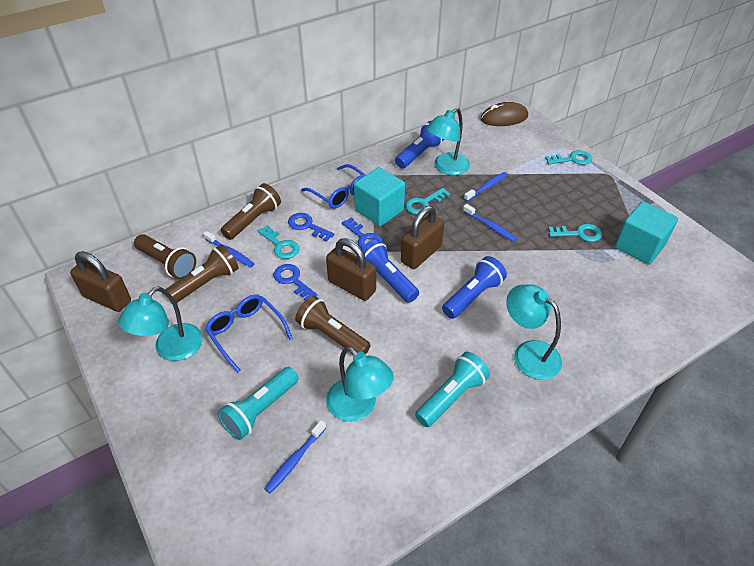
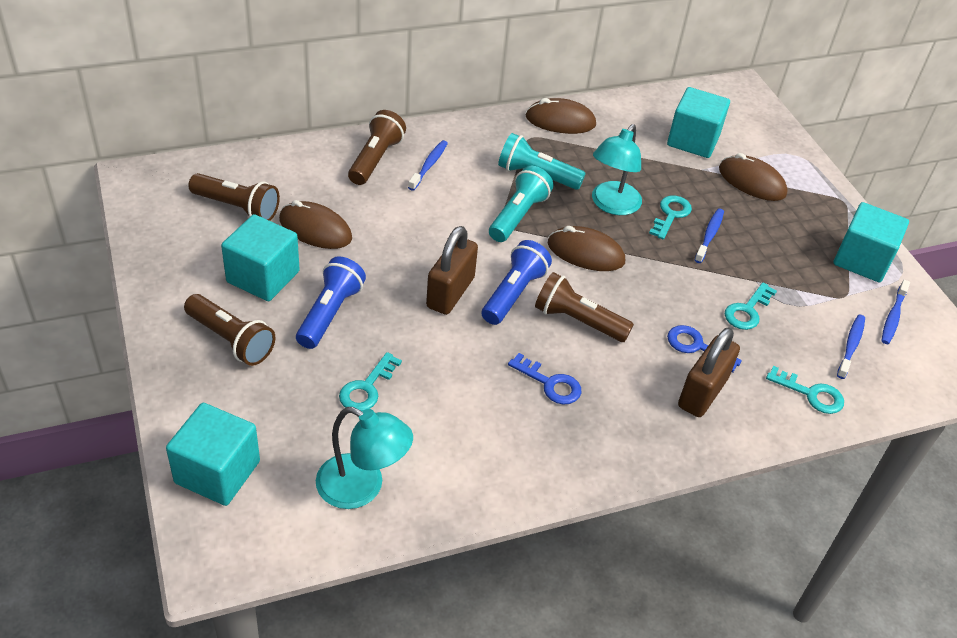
blue flashlight: [362,239,419,303] [395,121,444,168] [442,256,507,319] = 3 -> [296,256,366,349] [482,240,552,325] = 2
blue glasses: [205,294,293,372] [301,164,366,209] = 2 -> none = 0
blue key: [274,264,318,301] [288,213,335,242] [342,217,383,248] = 3 -> [508,353,581,405] [667,325,742,372] = 2
brown mouse: [481,102,528,126] = 1 -> [279,200,352,249] [526,98,596,134] [548,226,625,271] [719,153,788,201] = 4
brown padlock: [70,251,131,312] [326,238,376,301] [401,206,444,269] = 3 -> [426,226,478,315] [678,327,740,417] = 2
turquoise cube: [354,167,405,226] [615,201,678,265] = 2 -> [166,403,260,506] [221,214,300,301] [667,87,730,158] [833,202,909,282] = 4
turquoise lamp: [118,286,203,361] [326,346,394,422] [426,108,470,175] [506,284,562,380] = 4 -> [316,407,413,509] [592,124,642,215] = 2

